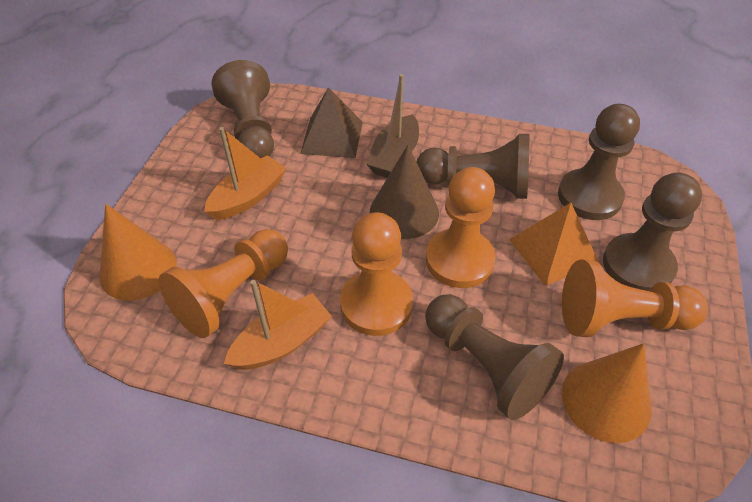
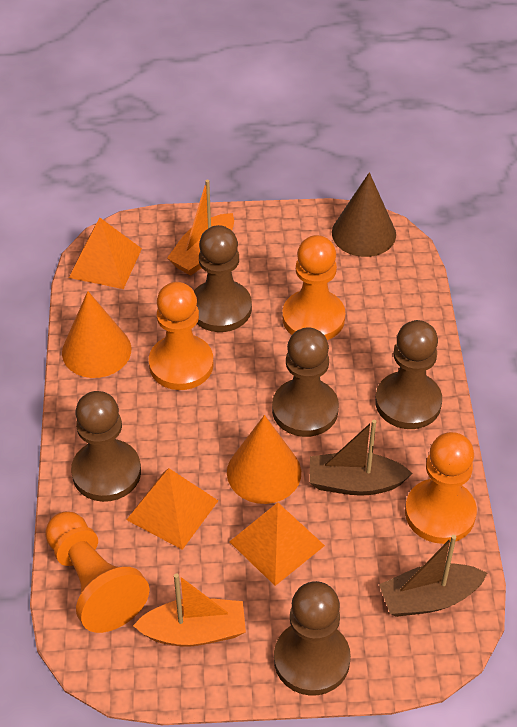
brown boat: [366,74,419,178] = 1 -> [309,420,412,496] [379,535,487,617] = 2
brown pyramid: [300,87,363,158] = 1 -> none = 0
orange pyramid: [509,203,599,286] = 1 -> [69,218,142,289] [127,468,218,550] [229,502,325,586] = 3

